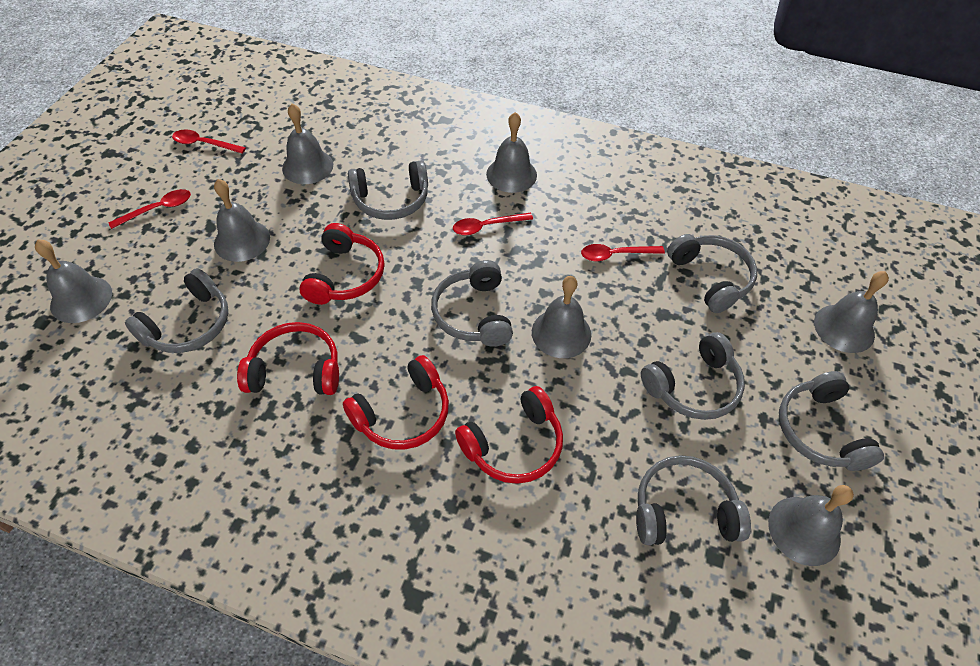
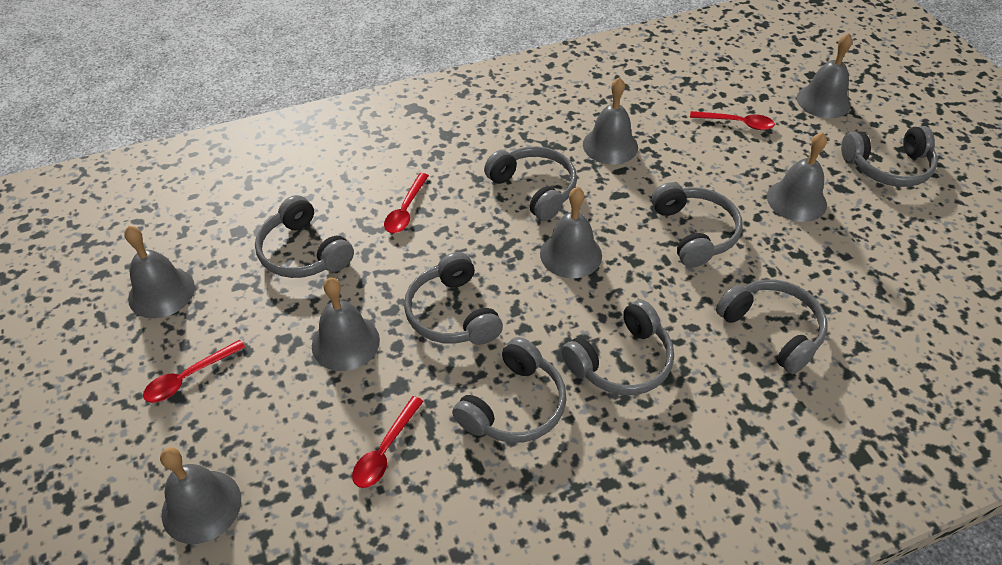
grey headphones: [125,268,228,353] [348,160,428,220] [431,260,513,347] [636,455,751,545] [641,332,745,420] [667,234,757,313] [779,371,884,471] = 7 -> [255,195,354,278] [404,252,503,345] [452,337,567,443] [484,146,577,221] [562,300,674,395] [651,182,743,267] [716,279,827,374] [841,126,938,187] = 8
red headphones: [237,322,339,395] [299,223,385,305] [343,355,449,450] [455,386,563,484] = 4 -> none = 0

